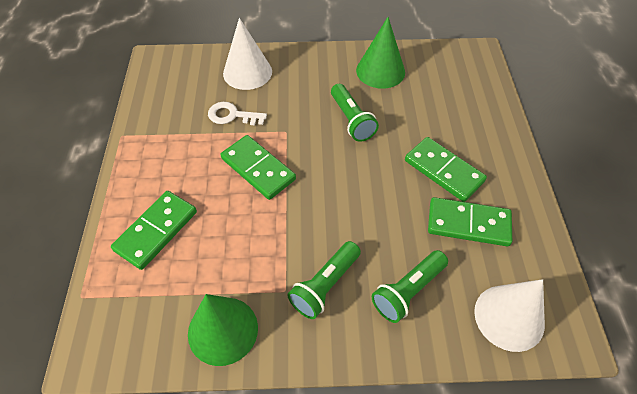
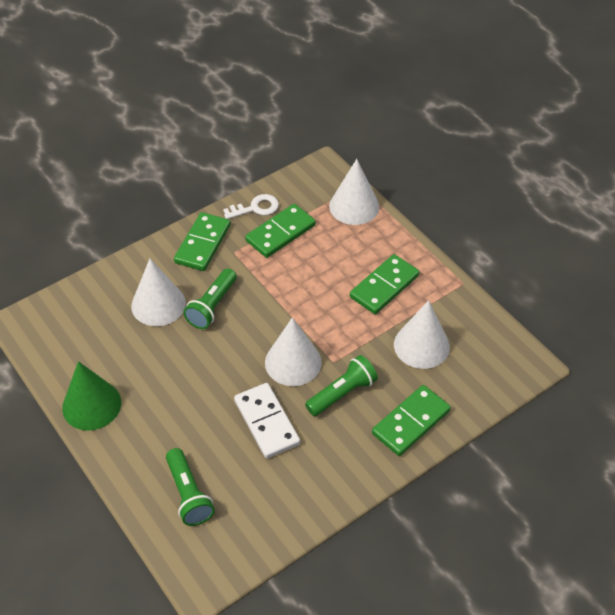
green cone: [188,294,258,366] [356,17,405,89] = 2 -> [62,361,121,431] = 1
white cone: [223,18,272,90] [474,279,545,352] = 2 -> [131,259,186,326] [265,317,322,386] [329,159,379,225] [394,300,450,369] = 4
white domino: none = 0 -> [234,383,300,458] = 1

